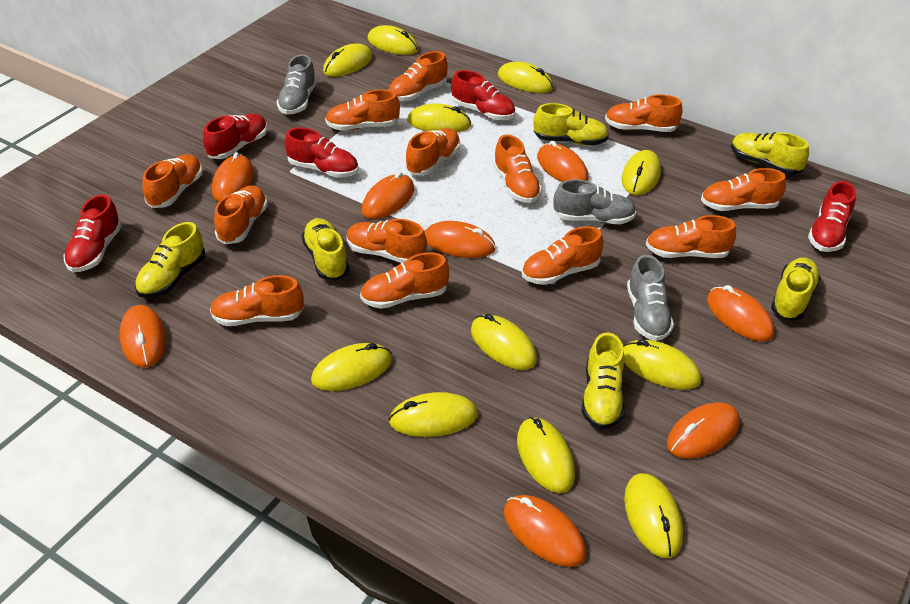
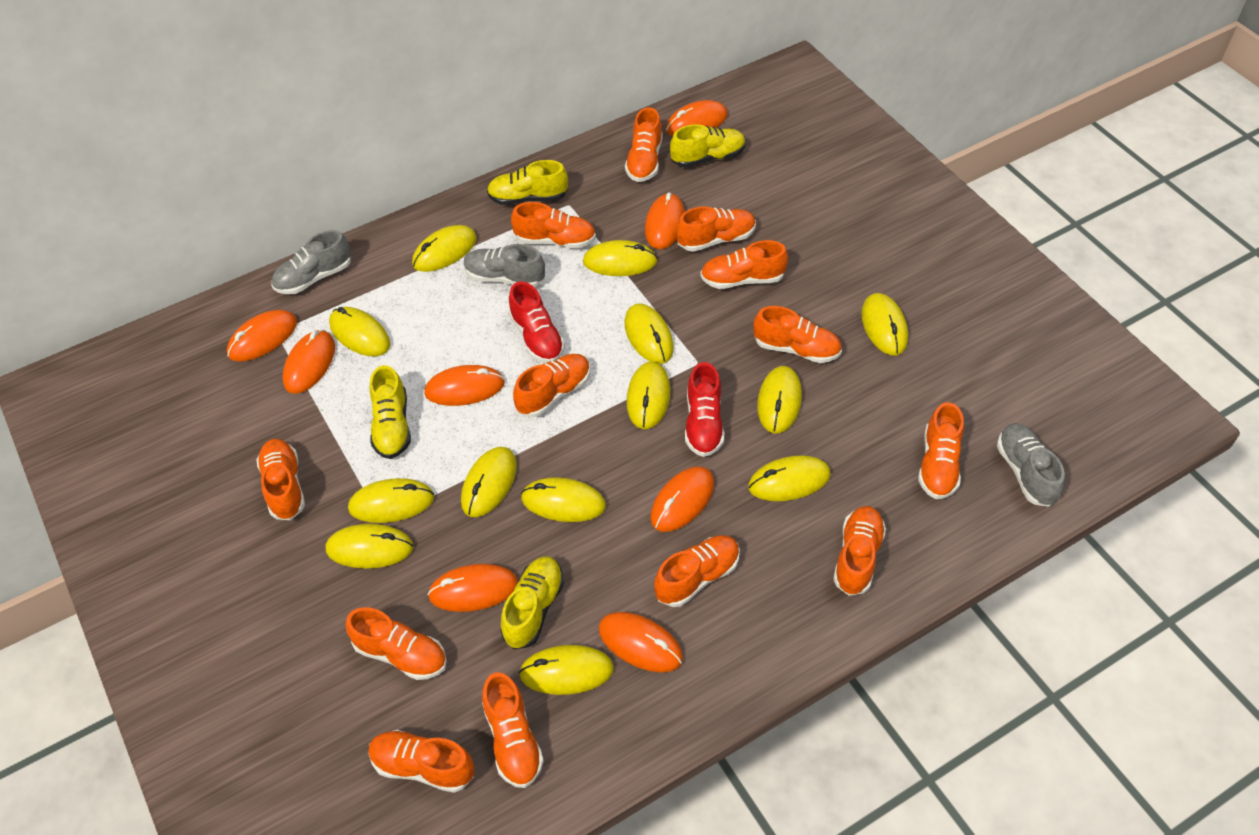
red shoe: [64,194,122,272] [203,114,267,159] [285,127,358,178] [451,70,515,120] [808,181,856,252] = 5 -> [509,281,565,363] [685,362,724,457] = 2
yellow mouse: [311,343,392,391] [323,44,373,77] [368,25,419,55] [389,392,478,437] [407,103,472,132] [471,314,537,370] [498,62,554,93] [517,417,575,493] [622,150,661,195] [623,339,701,390] [624,473,683,558] = 11 -> [326,524,413,569] [329,307,390,356] [348,478,434,523] [412,225,477,272] [461,447,517,517] [519,645,614,695] [521,477,606,522] [583,240,658,276] [625,303,674,364] [626,361,670,429] [748,455,831,501] [757,366,802,433] [861,293,908,355] = 13
yellow shoe: [135,222,205,298] [301,218,349,280] [534,103,609,145] [581,332,624,429] [731,132,809,175] [771,257,821,320] = 6 -> [369,365,411,459] [487,160,568,205] [501,556,564,649] [670,124,746,167] = 4

